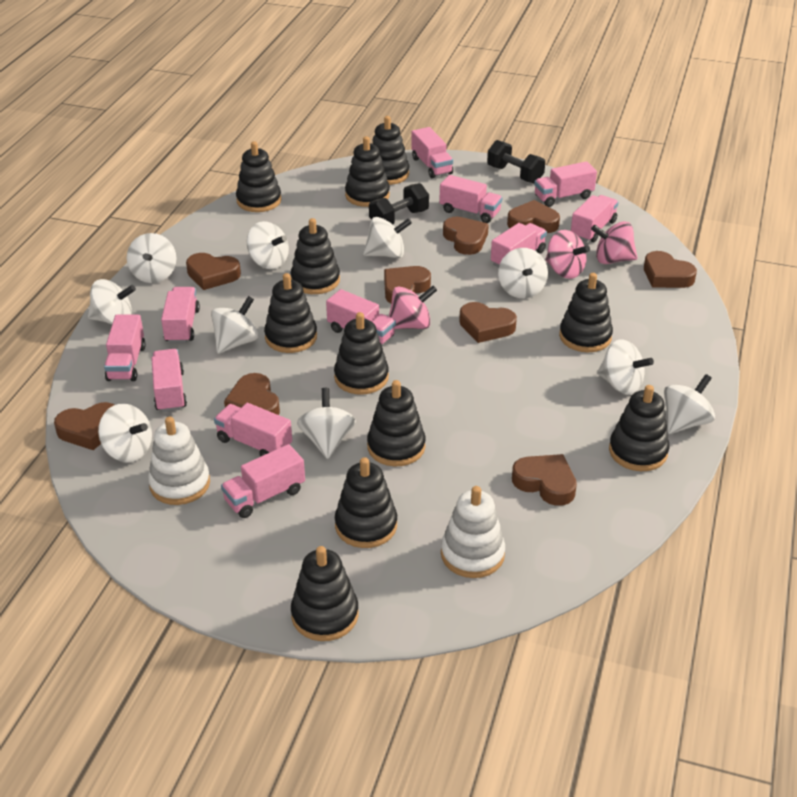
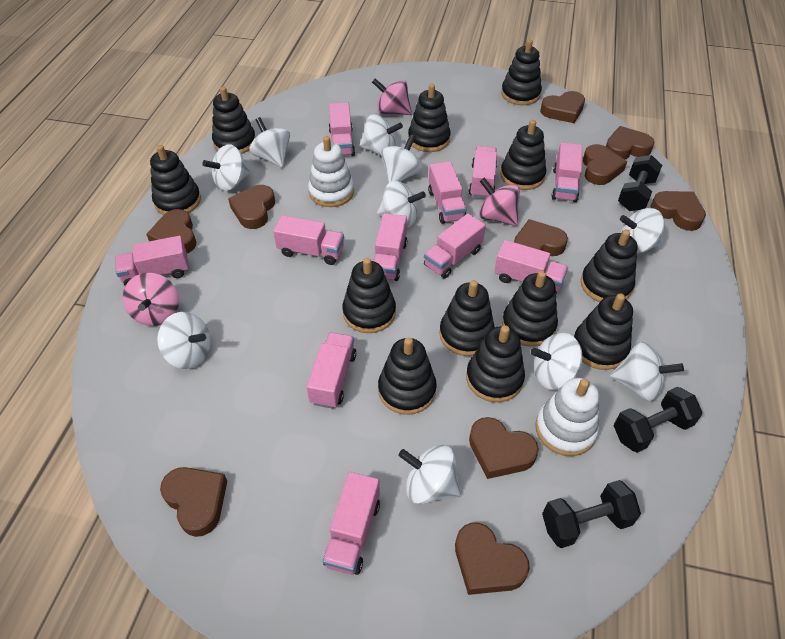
black dumbbell: [369,183,429,225] [487,140,545,183] = 2 -> [542,480,641,548] [614,387,702,453] [618,155,662,211] = 3
black stacking toy: [236,141,281,212] [264,273,317,353] [291,218,340,294] [291,546,359,641] [334,312,389,395] [335,457,397,548] [345,136,390,207] [367,380,425,467] [372,116,409,185] [559,273,613,352] [609,385,670,471] = 11 -> [150,145,201,215] [212,87,256,154] [342,258,396,333] [378,337,437,415] [408,84,451,152] [439,280,495,356] [466,325,525,402] [500,120,546,190] [501,40,542,105] [502,271,558,347] [574,293,633,370] [581,229,637,302] = 12
brown heart: [54,402,114,450] [186,253,241,290] [224,373,280,415] [384,266,431,304] [443,217,489,255] [459,302,517,343] [507,200,560,233] [512,454,577,506] [644,251,697,288] = 9 -> [146,209,196,253] [160,467,227,537] [228,185,275,229] [455,523,530,595] [469,417,539,479] [514,219,568,256] [540,91,585,123] [583,144,627,185] [606,126,654,159] [651,191,706,231] = 10

